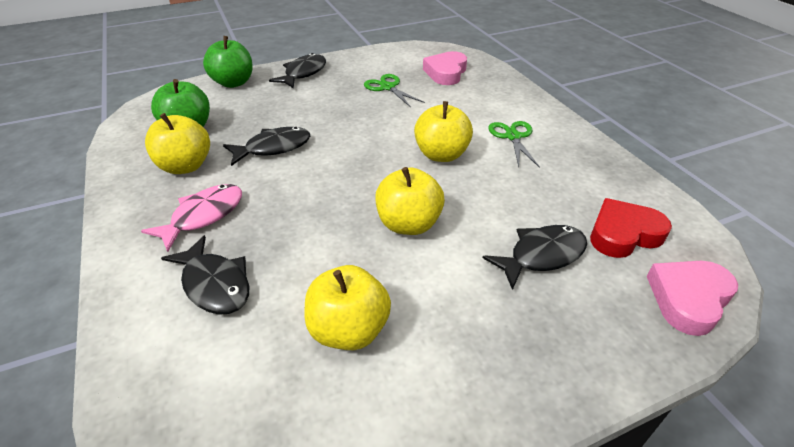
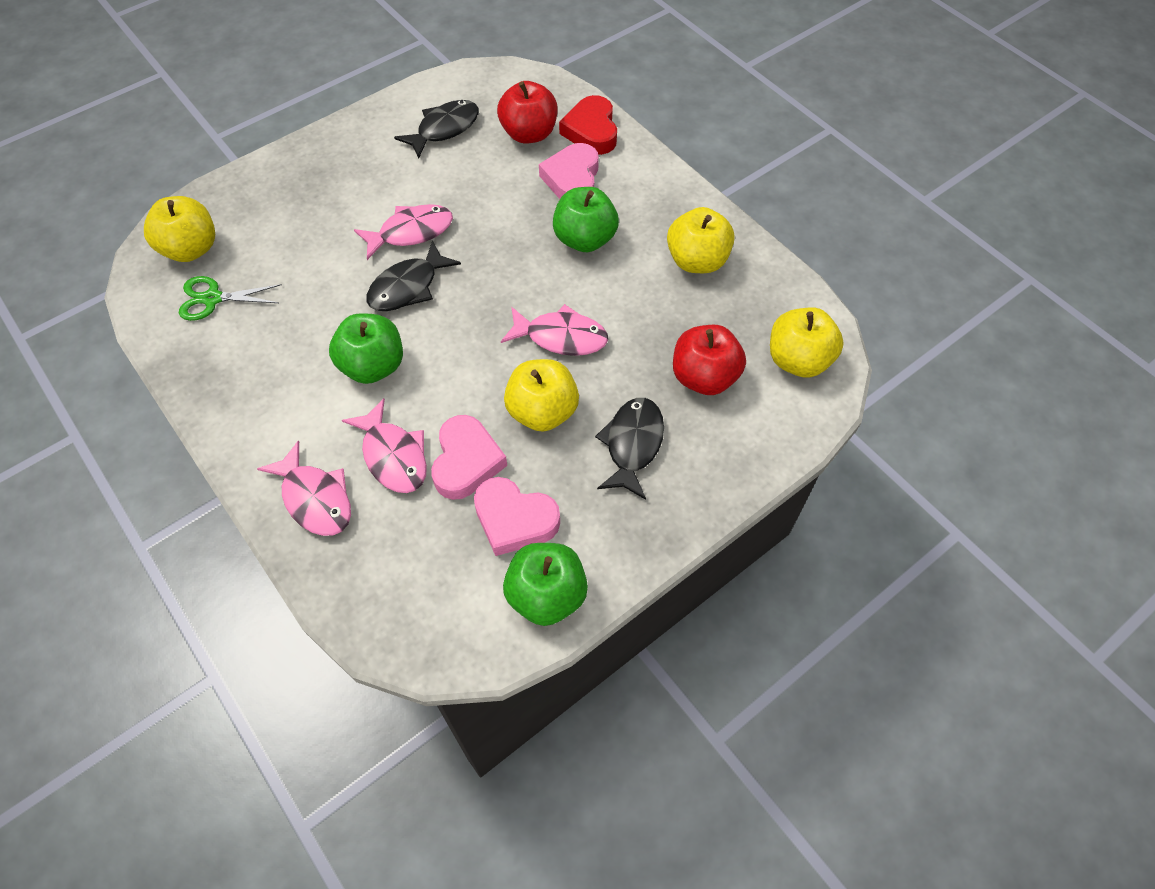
black fish: [161,235,249,315] [223,127,310,166] [269,53,326,89] [483,225,587,290] = 4 -> [367,240,461,311] [394,100,479,158] [595,398,664,500] = 3
green apple: [151,79,210,127] [203,36,253,88] = 2 -> [329,314,403,384] [503,543,588,626] [553,187,619,252] = 3
green scissors: [364,74,425,107] [488,121,540,168] = 2 -> [179,276,282,321] = 1
pink fish: [141,184,242,252] = 1 -> [257,440,351,536] [342,398,427,493] [354,204,453,260] [501,304,608,356] = 4
pink heart: [423,51,467,85] [647,261,738,336] = 2 -> [431,415,507,500] [474,477,560,556] [539,143,599,199] = 3
red apple: none = 0 -> [497,81,558,144] [673,325,746,395] = 2

